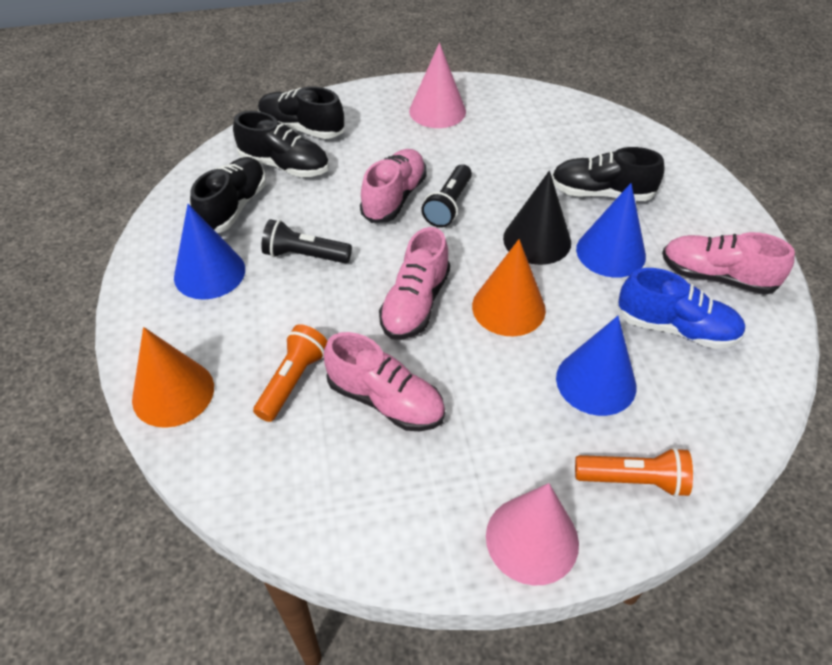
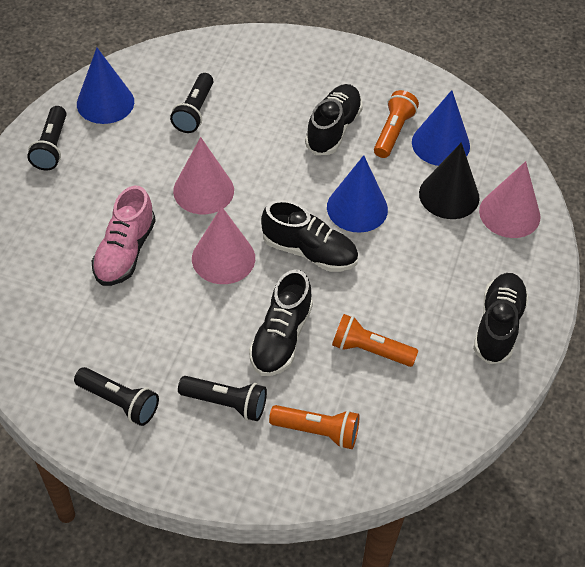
black flashlight: [261,219,352,263] [421,164,472,227] = 2 -> [27,106,66,170] [74,367,159,426] [170,73,214,133] [178,376,267,421] = 4
blue shoe: [617,268,746,349] = 1 -> none = 0
orange cone: [132,327,214,428] [472,239,546,336] = 2 -> none = 0
orange flashlight: [253,324,328,422] [575,447,693,497] = 2 -> [269,405,360,449] [332,314,418,367] [374,90,419,158] = 3
pink cone: [409,43,466,128] [486,483,579,586] = 2 -> [173,137,234,214] [192,206,255,284] [479,161,540,238] = 3
pink shoe: [324,332,445,431] [360,149,426,223] [379,227,450,340] [662,232,795,295] = 4 -> [92,186,156,286] = 1

